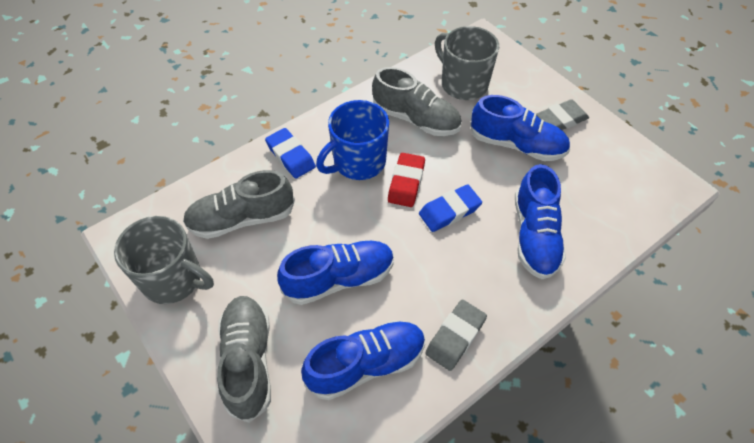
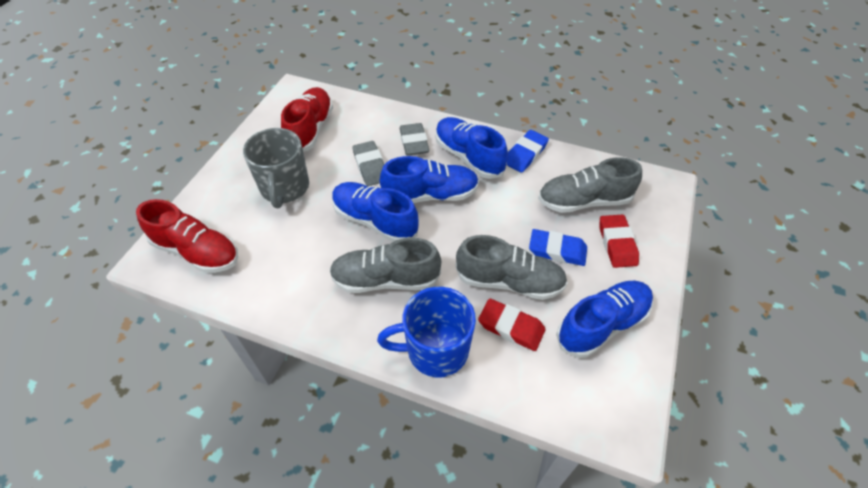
grey mug: [114,216,214,304] [435,26,499,100] = 2 -> [243,128,309,208] = 1
red eraser: [388,153,425,207] = 1 -> [478,299,545,351] [599,214,639,268] = 2
red shoe: none = 0 -> [136,199,238,273] [281,87,333,152] = 2

